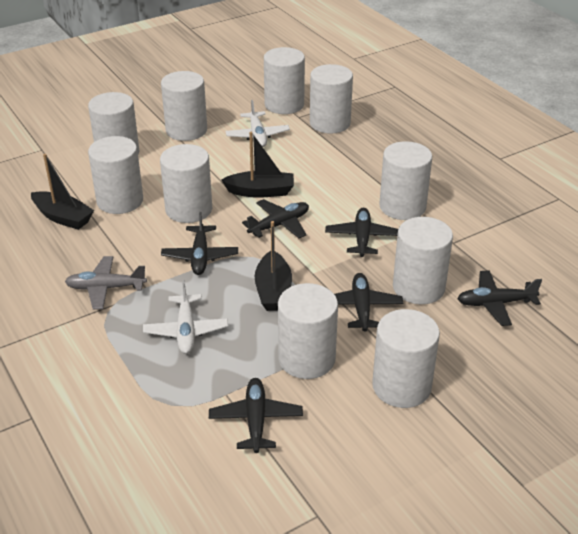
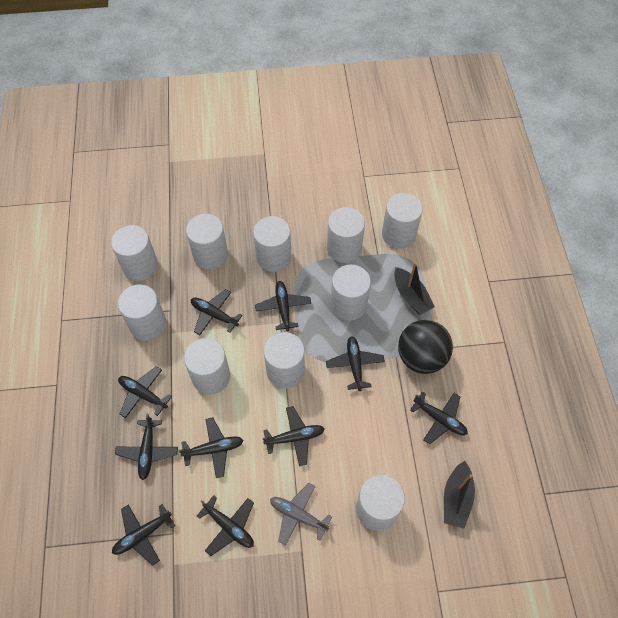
black ball: none = 0 -> [398,320,453,374] = 1
black boat: [31,154,94,230] [221,132,294,198] [255,221,292,311] = 3 -> [394,262,435,315] [444,461,475,529] = 2
black plane: [161,212,238,275] [209,378,303,453] [242,199,309,238] [325,208,398,257] [334,273,403,331] [457,270,542,326] = 6 -> [112,504,175,566] [115,414,178,480] [118,366,172,418] [179,417,243,478] [191,289,243,335] [197,495,254,556] [255,281,311,331] [263,406,324,466] [326,336,385,391] [410,391,468,444] = 10
white plane: [143,280,228,354] [225,100,290,147] = 2 -> none = 0

